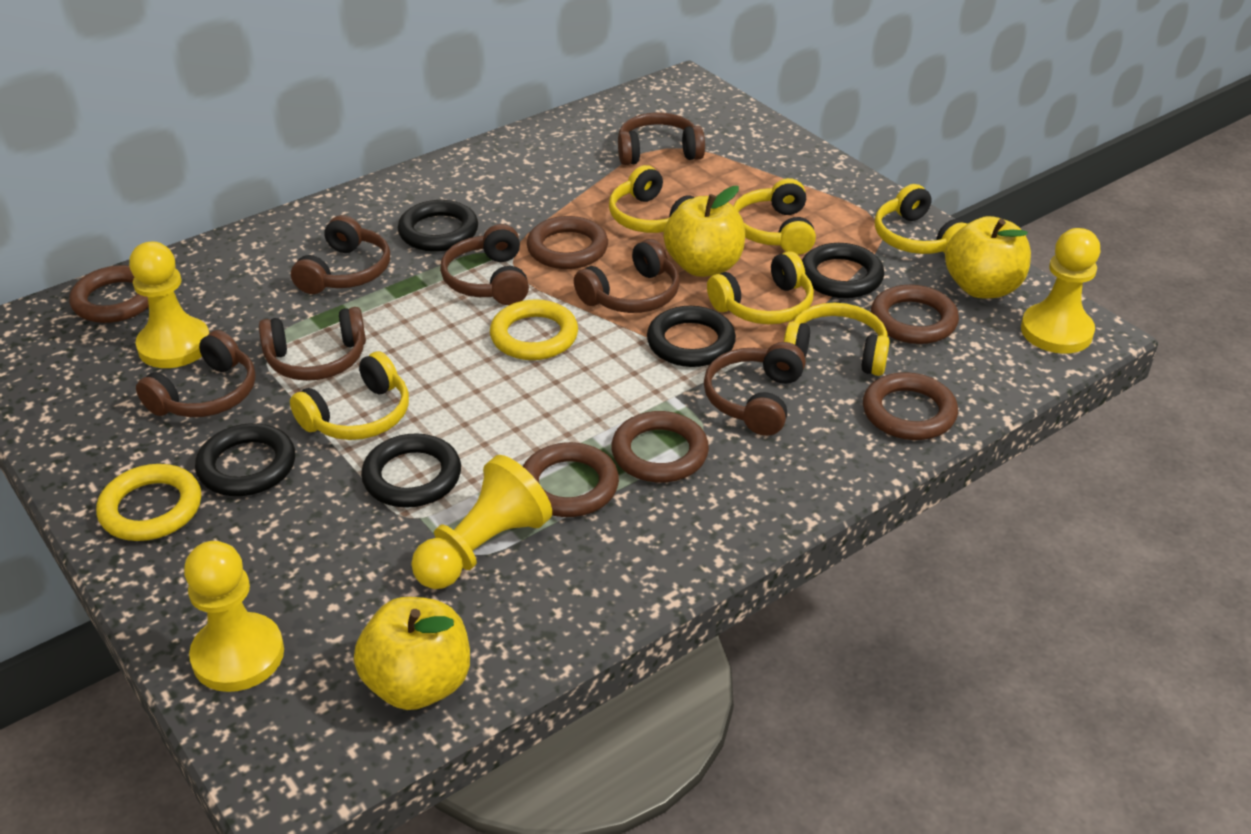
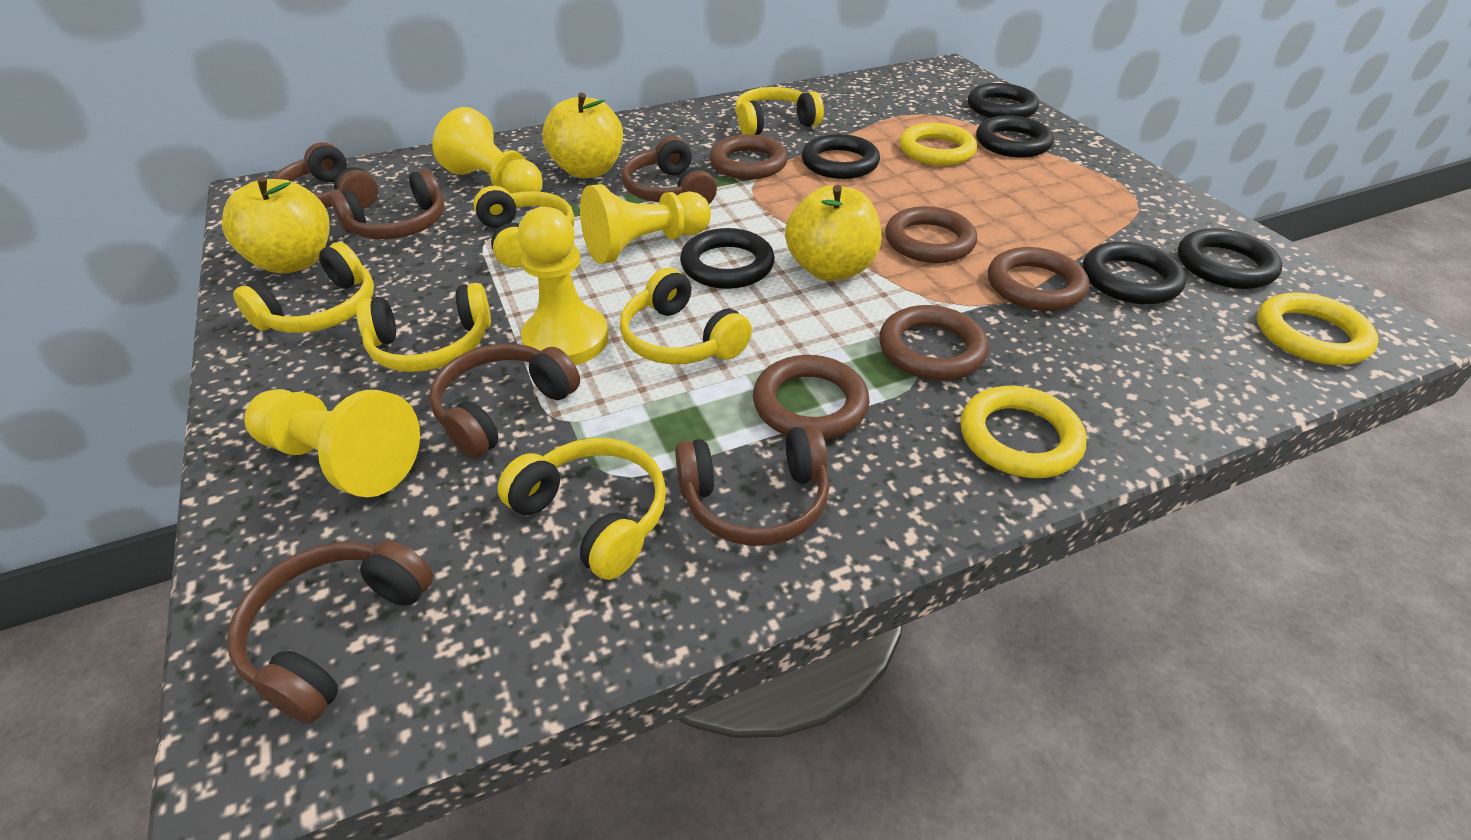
black ring: [195,423,295,496] [361,433,461,508] [398,200,478,252] [647,306,736,367] [802,243,884,298] = 5 -> [680,228,775,289] [802,134,880,179] [968,83,1039,118] [976,116,1054,158] [1083,241,1186,305] [1178,228,1283,289] = 6
brown headphones: [136,330,256,417] [259,307,366,381] [291,215,390,294] [440,224,529,305] [574,239,680,313] [618,113,705,165] [704,342,806,436] = 7 -> [227,541,433,723] [273,142,378,208] [330,169,444,240] [429,343,580,459] [622,136,717,204] [675,425,829,546] = 6
brown ring: [69,265,149,323] [523,442,619,517] [527,216,608,269] [611,411,709,483] [863,372,958,440] [871,285,959,344] = 6 -> [710,134,788,179] [753,355,870,440] [879,305,989,380] [885,206,977,263] [988,247,1089,311] = 5
yellow ring: [96,464,201,541] [490,299,578,360] = 2 -> [899,123,977,166] [960,386,1087,478] [1257,292,1379,365] = 3

